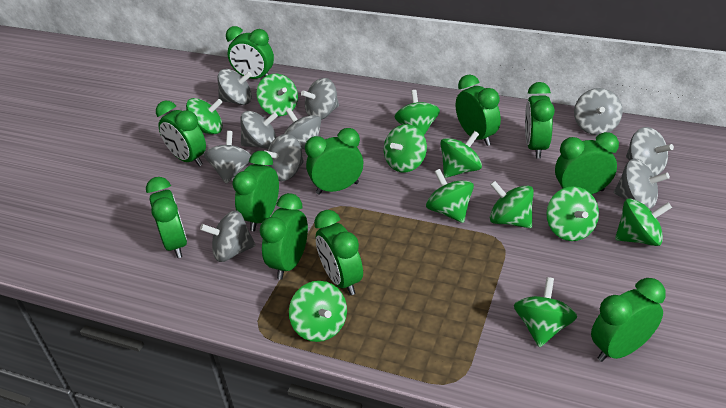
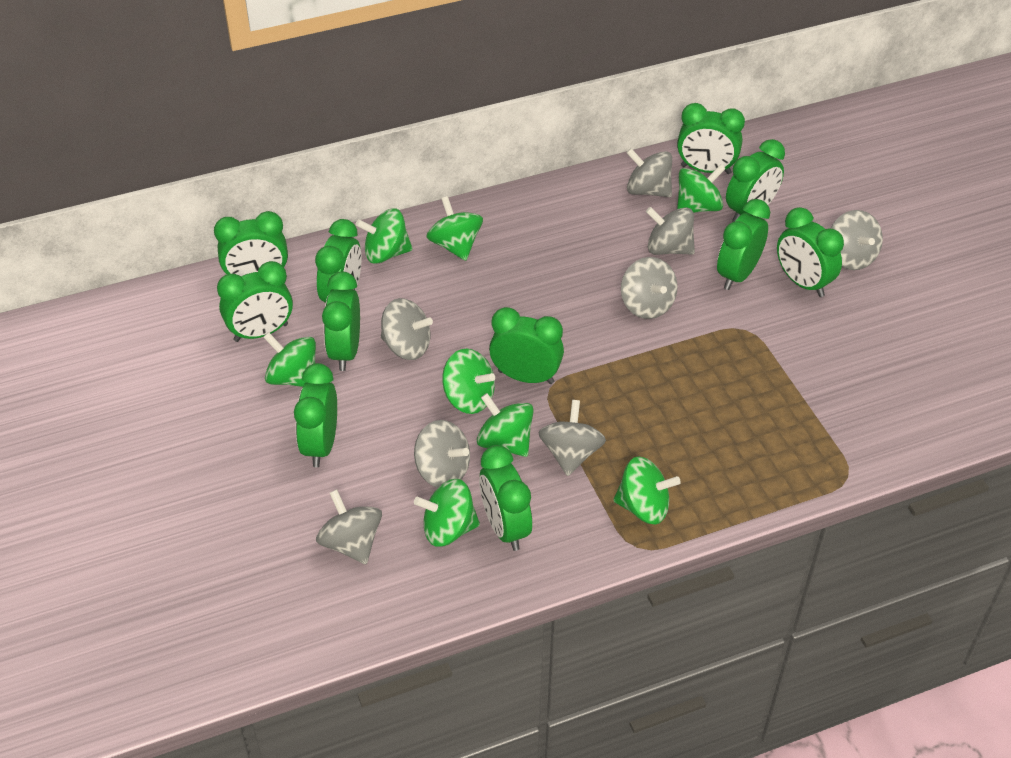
green spinning top: [186,98,223,134] [257,74,298,116] [289,281,347,342] [384,124,427,172] [394,90,440,135] [426,169,474,223] [440,131,482,178] [490,181,534,228] [514,277,577,347] [547,186,599,241] [615,198,672,246] = 11 -> [263,332,316,387] [356,208,413,264] [414,479,480,547] [426,196,483,261] [442,349,495,414] [477,393,534,457] [613,456,681,524] [677,164,725,213] = 8
grey spinning top: [200,211,256,262] [204,131,251,184] [217,69,252,105] [240,111,278,149] [264,134,304,181] [284,108,321,149] [301,78,339,120] [574,88,623,135] [614,159,670,209] [626,127,674,176] = 10 -> [316,489,382,564] [381,298,433,360] [414,420,470,488] [538,400,606,476] [621,257,678,319] [626,148,672,197] [646,207,695,255] [831,210,883,270] = 8

